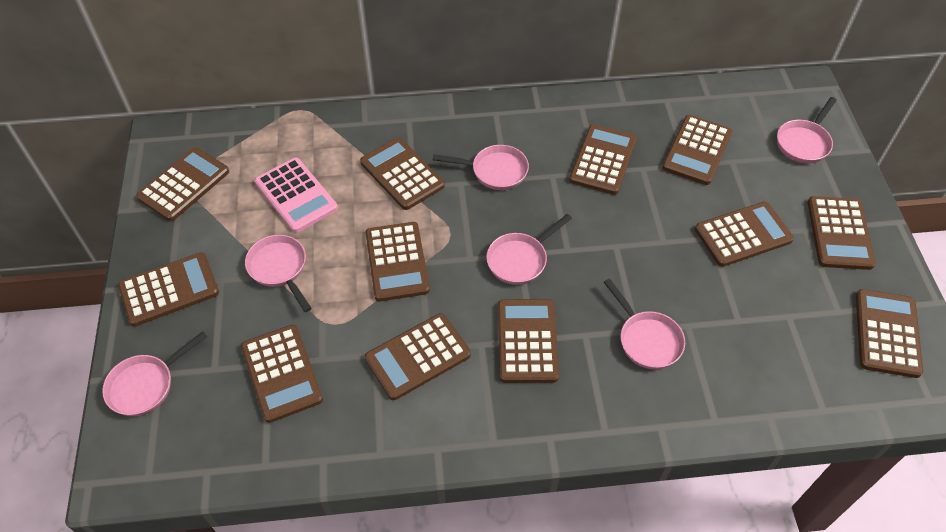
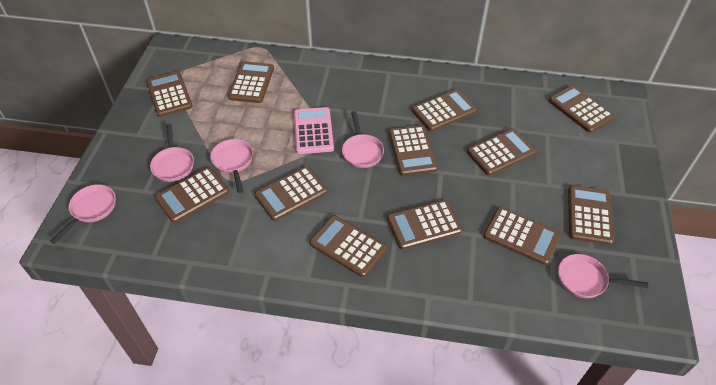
pink pan: [102,331,207,416] [245,235,312,312] [432,145,529,190] [486,214,572,285] [604,278,685,369] [777,97,837,163] = 6 -> [50,184,116,244] [150,124,194,182] [210,139,253,193] [342,111,384,168] [558,254,648,298] = 5

